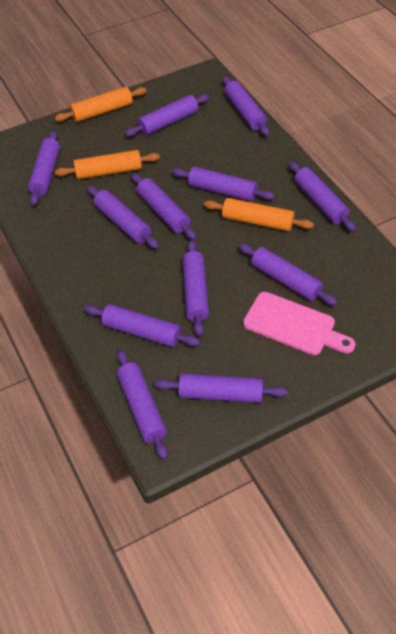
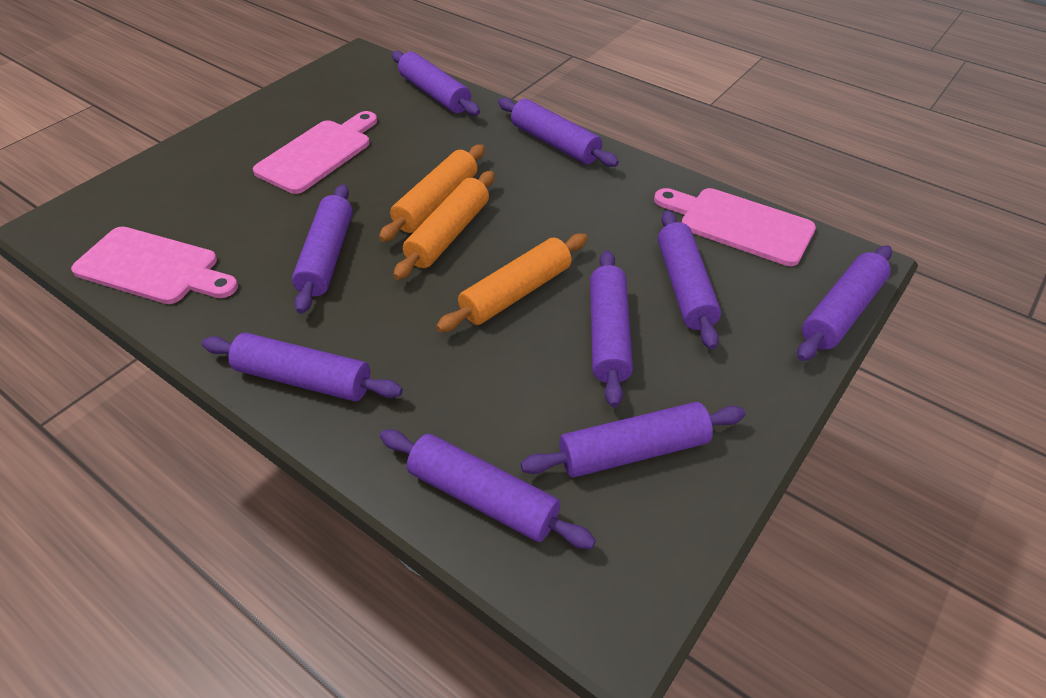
pink cutting board: [243,292,355,355] = 1 -> [71,227,238,304] [253,111,377,194] [654,188,816,266] = 3
purple rolling pin: [28,131,60,205] [84,304,200,347] [87,186,159,249] [117,349,168,460] [125,94,210,137] [132,173,196,240] [155,373,288,403] [172,166,275,202] [182,240,209,336] [223,76,269,136] [239,244,337,306] [289,161,356,231] = 12 -> [202,332,403,401] [292,184,353,314] [380,429,596,549] [392,51,480,116] [498,98,619,167] [521,402,746,478] [590,250,633,407] [658,210,721,350] [797,245,892,361] = 9

